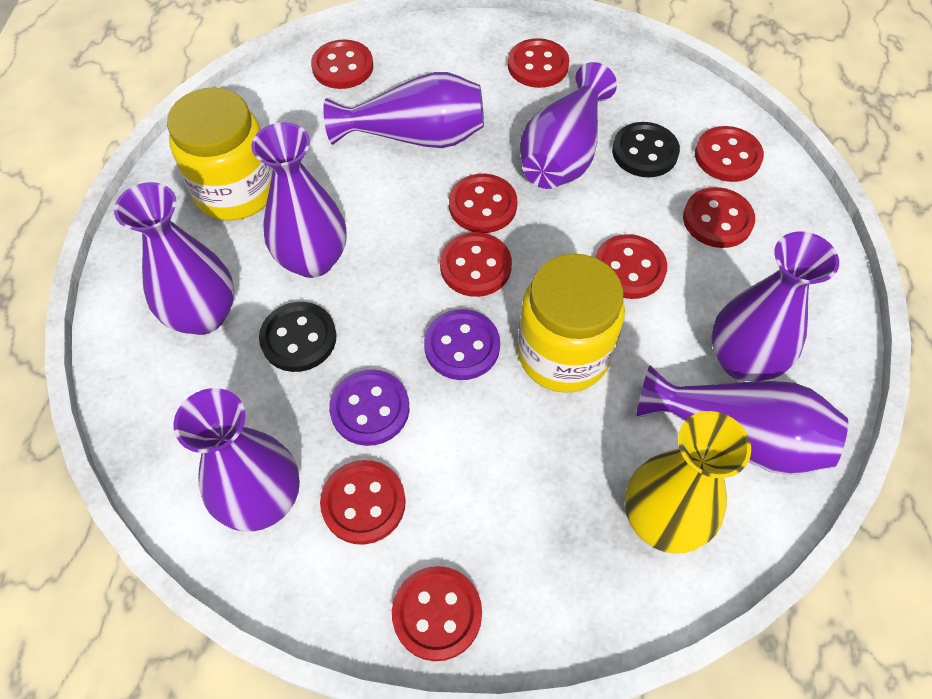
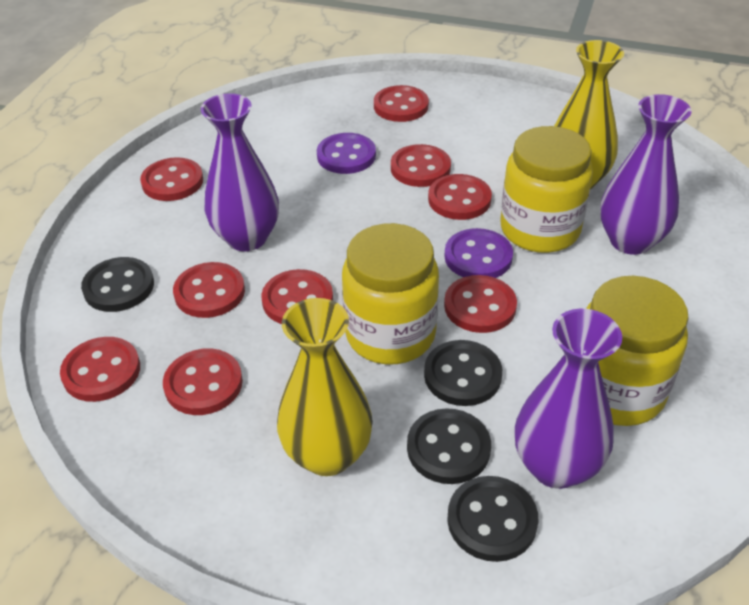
black button: [259,302,336,372] [612,122,680,177] = 2 -> [81,257,154,312] [407,408,491,484] [424,340,502,406] [447,476,538,562] = 4
purple vase: [114,182,235,335] [173,388,300,532] [251,122,347,278] [323,72,484,148] [520,62,617,189] [636,366,848,475] [711,232,839,381] = 7 -> [201,93,279,251] [515,309,622,489] [600,94,692,255] = 3
yellow jar: [167,87,273,221] [518,253,625,393] = 2 -> [342,223,439,364] [500,126,593,253] [586,276,689,426] = 3
yellow vase: [625,411,751,554] = 1 -> [277,298,373,476] [554,40,624,190] = 2

